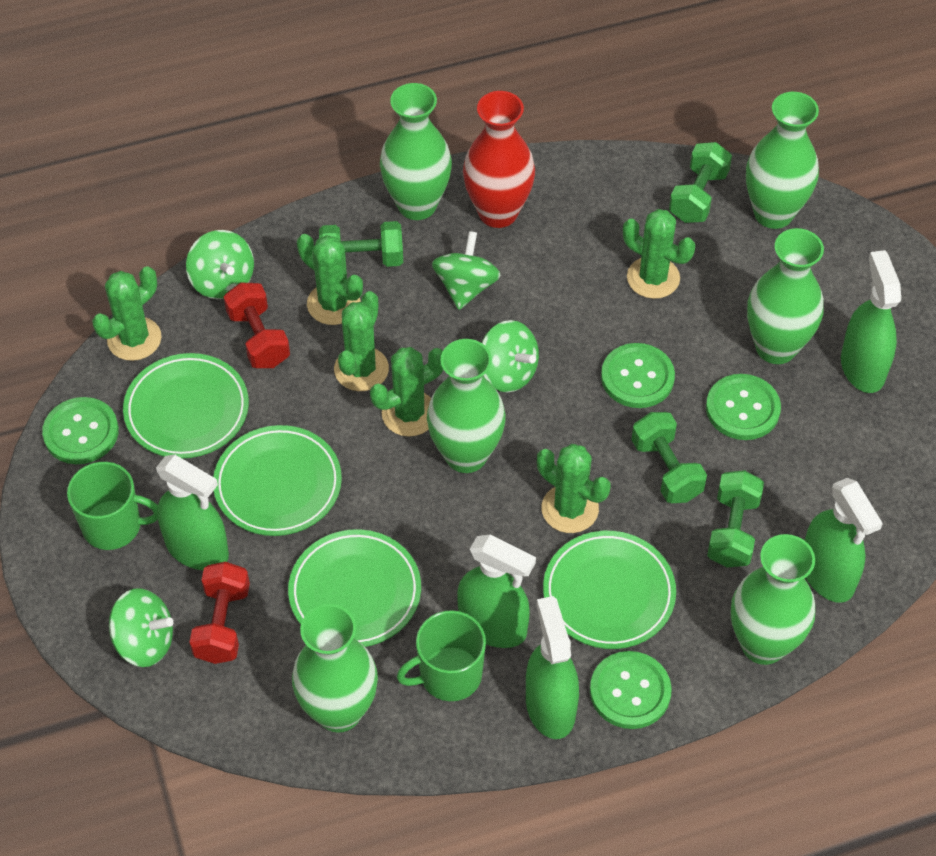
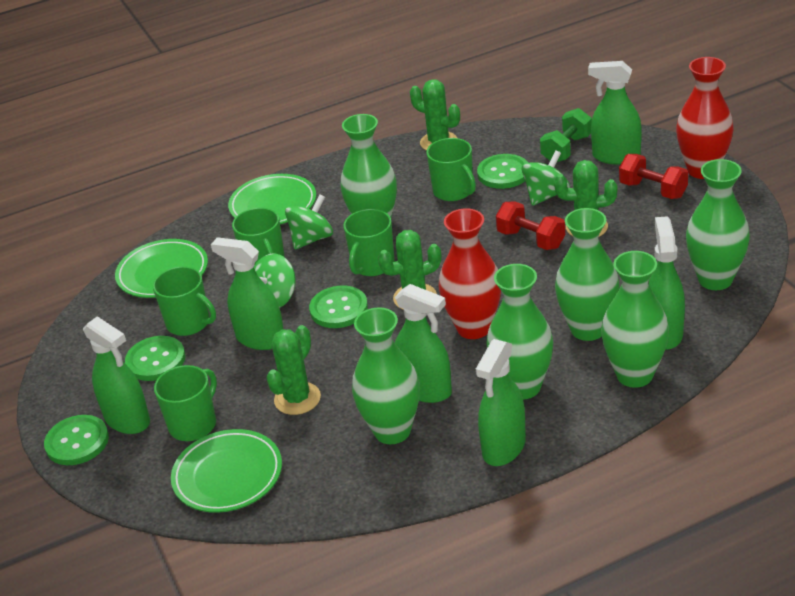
green cactus: [92,266,161,361] [297,234,363,325] [334,291,389,391] [370,347,443,437] [537,444,610,533] [623,209,695,299] = 6 -> [266,325,321,415] [378,230,441,310] [410,79,460,151] [554,160,617,237] = 4
green dumbbell: [319,221,403,267] [631,412,707,503] [669,142,732,223] [707,470,764,567] = 4 -> [540,108,592,162] = 1
green mug: [67,462,158,550] [397,610,486,701] = 2 -> [153,266,216,336] [154,365,217,441] [232,208,285,266] [343,209,395,276] [426,138,476,201] = 5
green plate: [123,353,249,458] [213,425,342,536] [288,529,421,647] [543,531,676,649] = 4 -> [115,239,208,298] [171,429,282,513] [228,174,316,224] = 3
green spinning top: [109,588,173,667] [186,230,254,299] [432,231,501,310] [482,320,539,392] = 4 -> [254,254,296,308] [285,194,333,250] [521,150,570,206] = 3
green spray bottle: [156,455,229,570] [457,535,536,648] [526,596,579,739] [805,478,883,603] [841,250,901,393] = 5 -> [83,316,150,434] [211,237,283,350] [395,284,452,403] [476,339,526,466] [588,61,642,165] [648,216,685,350] = 6
red vase: [463,91,535,228] = 1 -> [438,208,501,339] [676,57,734,179] = 2

